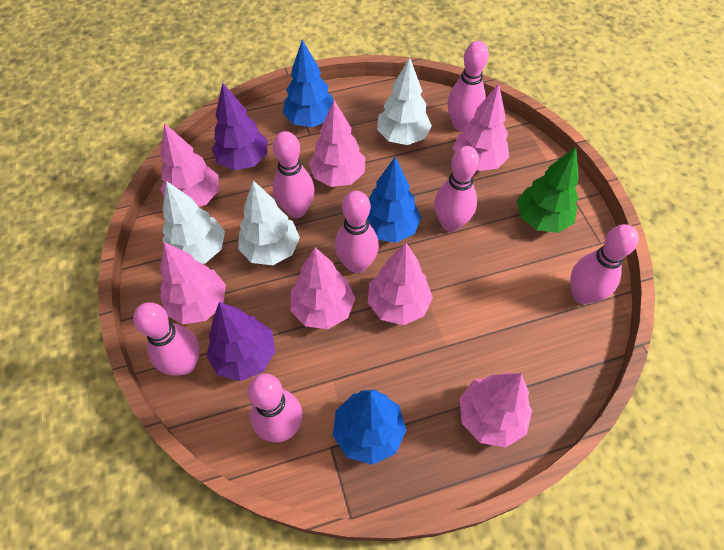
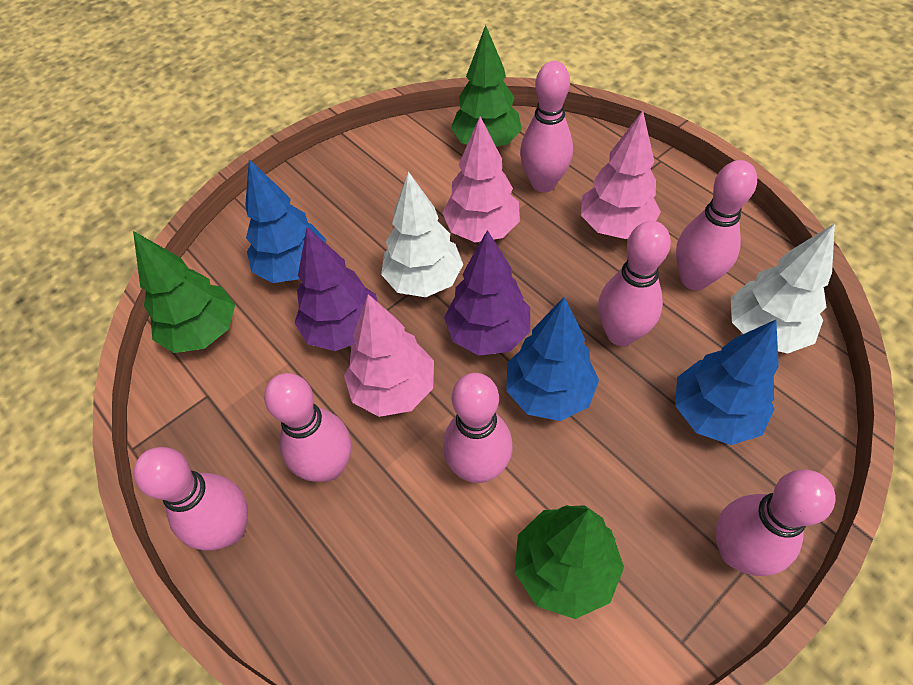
green tree: [517,147,579,233] = 1 -> [133,231,235,353] [451,25,522,147] [515,505,624,619] = 3
pink tree: [160,123,219,207] [160,242,226,325] [290,247,355,329] [309,100,365,187] [368,243,433,325] [453,84,509,171] [460,373,532,447] = 7 -> [344,294,434,417] [442,117,520,242] [581,111,661,239] = 3
white tree: [163,181,225,264] [238,180,300,265] [377,57,432,145] = 3 -> [381,172,463,297] [731,224,835,354] = 2

